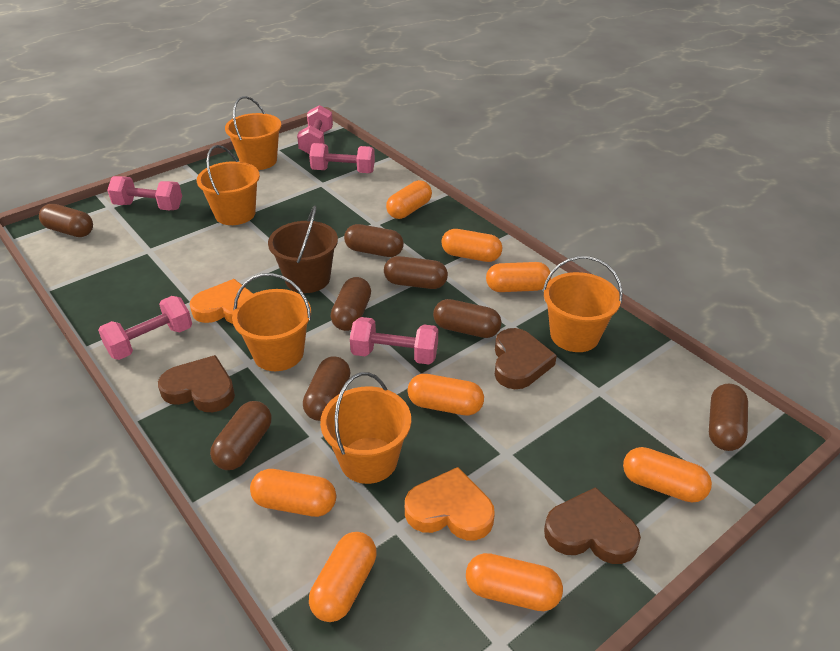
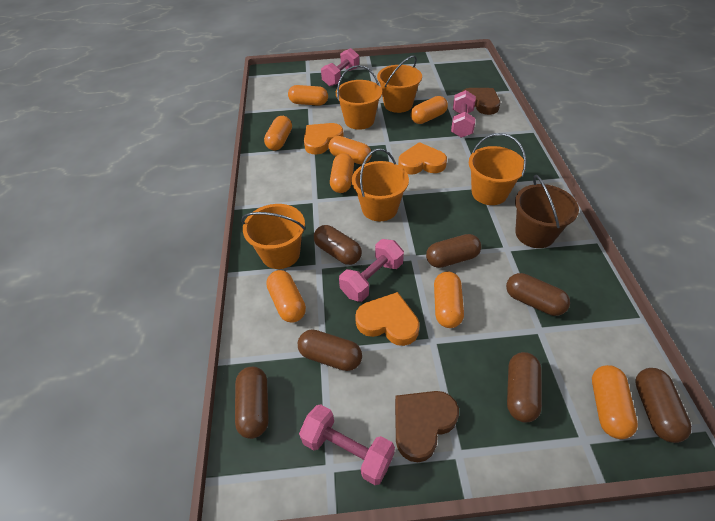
brown capsule: [39,204,93,237] [210,401,272,470] [303,356,350,421] [331,277,371,331] [344,224,404,257] [384,256,448,289] [433,299,502,338] [709,384,748,451] = 8 -> [235,367,269,439] [298,329,362,371] [314,225,362,265] [426,234,481,268] [506,273,570,316] [507,352,542,423] [635,368,692,443] = 7
brown heart: [158,355,235,412] [495,328,557,389] [544,487,641,564] = 3 -> [395,391,459,462] [462,88,500,115] = 2
orange heart: [190,279,253,324] [405,467,495,540] = 2 -> [304,123,344,155] [355,292,420,346] [398,142,447,175] = 3
pink dumbbell: [98,296,192,360] [107,176,182,210] [297,105,333,154] [309,143,375,173] [350,317,438,364] = 5 -> [299,404,395,485] [321,48,359,86] [339,239,404,302] [451,90,476,138] = 4

